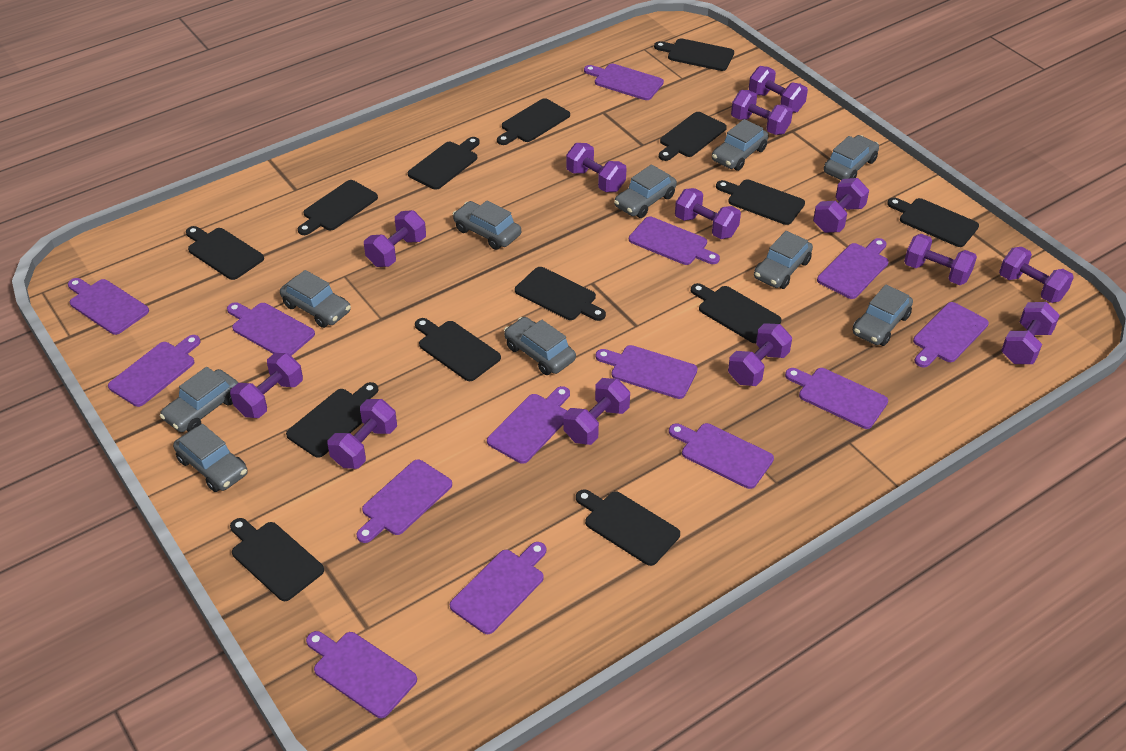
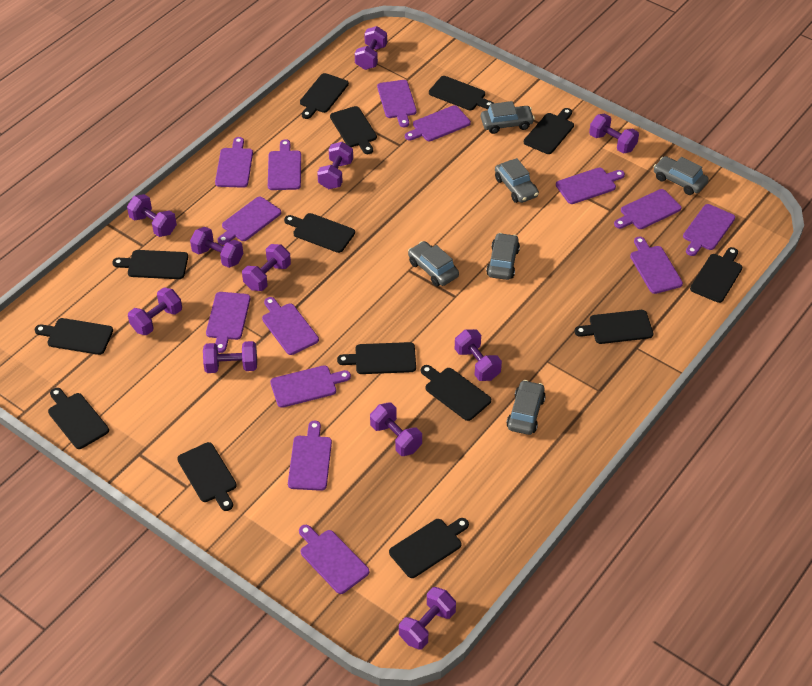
grey car: [160,367,238,432] [173,424,248,492] [280,270,351,328] [453,201,521,250] [504,317,576,375] [614,164,677,218] [712,119,769,171] [754,231,813,289] [824,135,879,180] [853,285,913,346] = 10 -> [408,241,459,286] [481,101,535,134] [486,233,520,280] [495,158,539,203] [506,380,546,435] [653,156,709,195] = 6
purple dumbbell: [230,353,303,418] [327,399,397,469] [364,210,426,267] [563,378,630,445] [566,143,627,192] [675,188,741,239] [728,323,792,386] [731,90,793,135] [749,66,808,113] [813,178,869,233] [904,234,977,285] [999,247,1074,303] [1001,302,1060,364] = 13 -> [127,194,177,237] [128,287,182,335] [190,227,243,268] [203,341,257,373] [242,244,291,291] [317,142,353,189] [355,26,387,70] [370,403,422,456] [399,587,456,649] [455,329,502,381] [589,113,639,154] = 11

